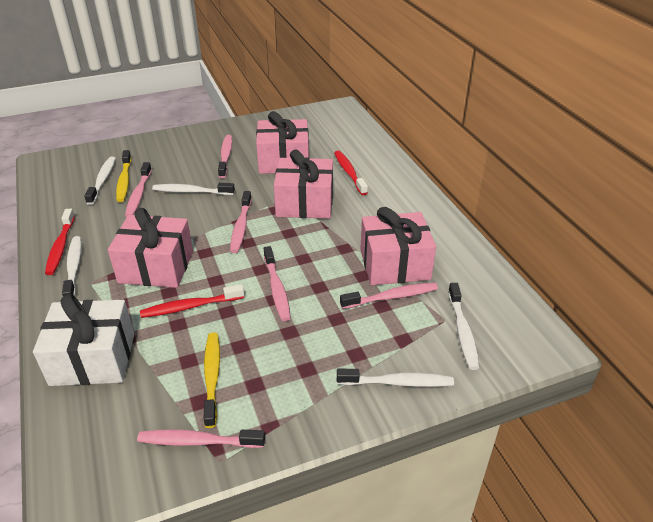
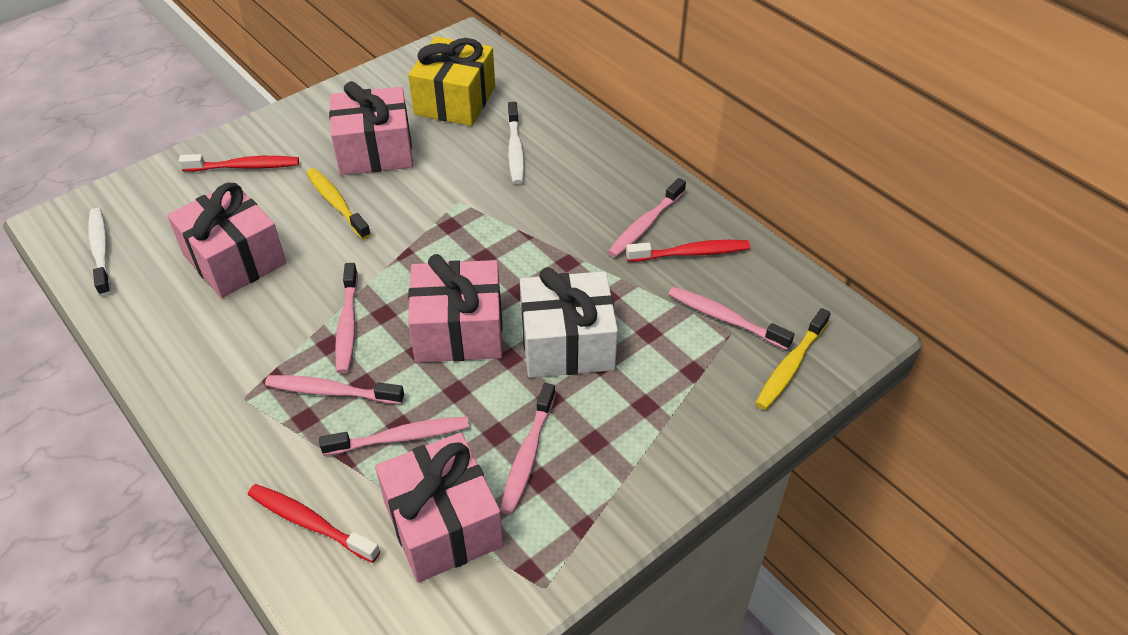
white toothbrush: [62,236,82,297] [85,157,116,205] [152,183,235,195] [337,369,454,387] [448,283,479,370] = 5 -> [88,208,111,296] [507,102,524,184] = 2
yellow gift: none = 0 -> [408,36,495,126] = 1

